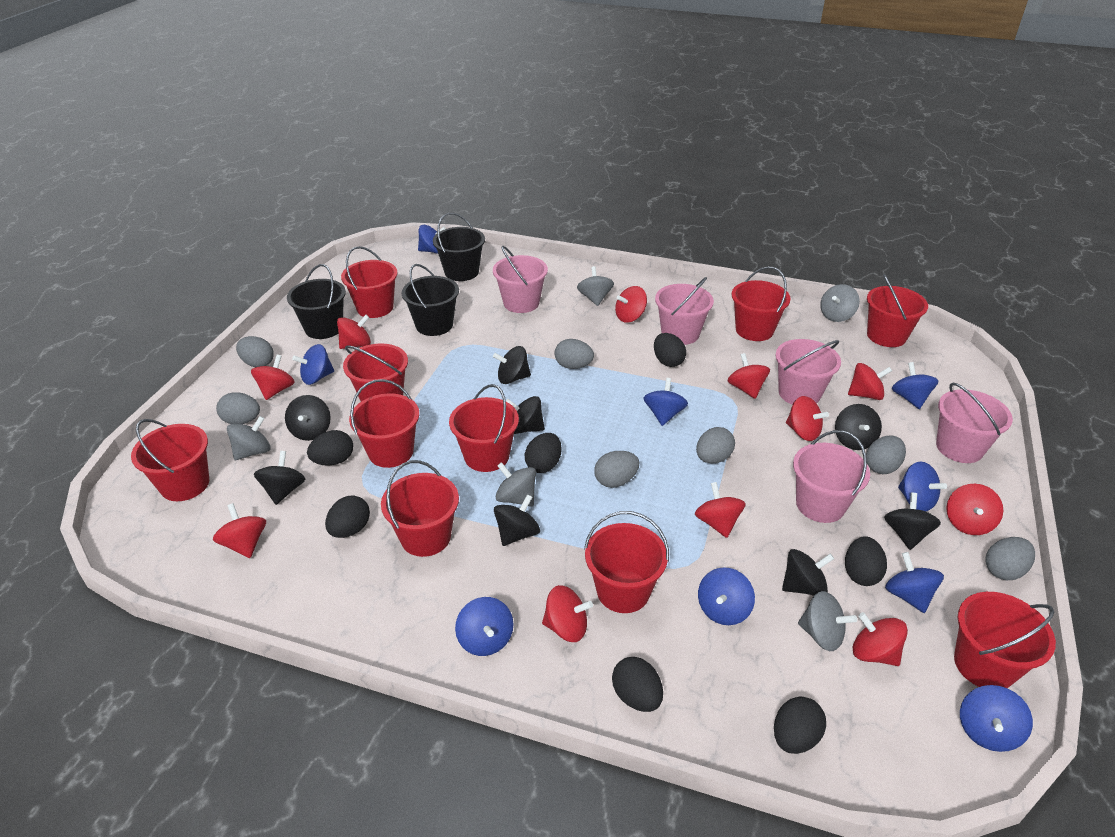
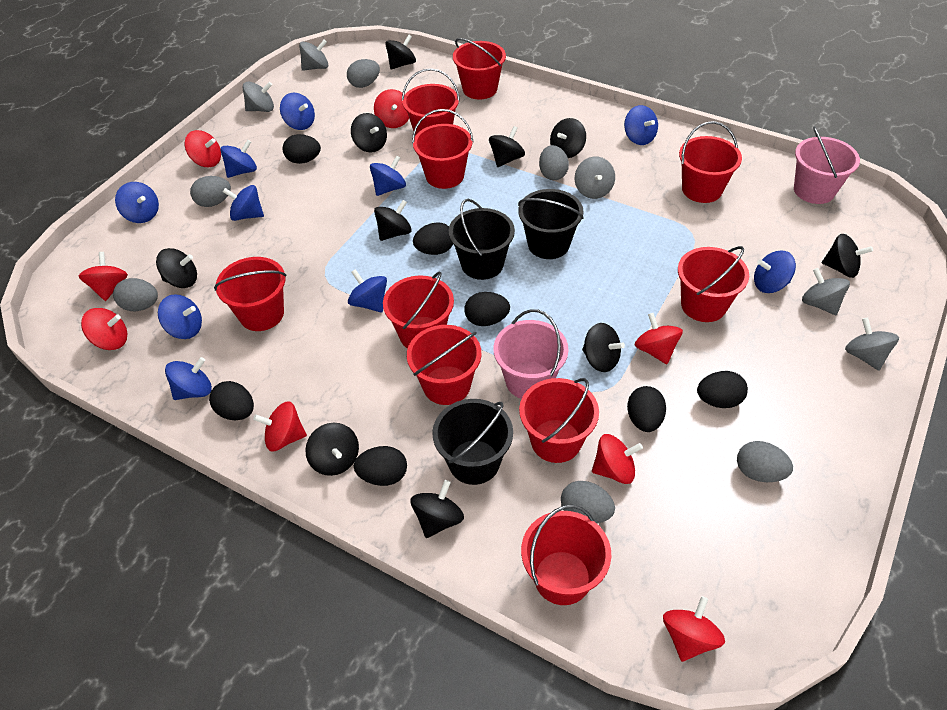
black spinning top: [254,451,305,505] [285,395,331,441] [493,346,531,384] [494,494,540,546] [506,396,545,434] [782,549,834,596] [835,404,882,450] [884,493,941,550] = 8 -> [156,248,197,288] [305,423,359,476] [351,113,387,153] [374,200,412,241] [385,34,416,70] [410,480,464,538] [489,126,525,167] [550,118,586,158] [582,323,625,372] [822,234,873,278] = 10
blue spinning top: [292,344,334,385] [418,225,446,254] [455,597,513,656] [643,378,688,426] [698,567,755,625] [885,552,944,613] [892,362,938,409] [898,461,947,511] [960,685,1033,752] = 9 -> [115,182,159,223] [158,294,202,339] [165,357,212,400] [220,140,257,178] [223,185,264,221] [280,93,315,130] [348,269,387,313] [370,155,406,196] [624,105,658,145] [754,250,796,293] = 10
grey egg: [216,392,260,424] [236,336,274,367] [554,339,594,369] [594,451,639,488] [696,427,735,464] [866,435,906,474] [985,537,1035,580] = 7 -> [113,278,158,311] [190,176,231,207] [347,59,380,88] [539,145,569,180] [561,481,615,523] [737,441,793,482] = 6
pink bucket: [493,246,548,313] [655,277,714,345] [776,339,841,405] [793,430,870,523] [936,383,1013,463] = 5 -> [493,309,568,399] [794,126,860,204] = 2
red spinning top: [213,503,266,558] [251,355,295,400] [337,315,371,349] [542,585,593,642] [615,286,647,323] [695,482,746,538] [728,353,770,399] [786,396,829,441] [848,363,892,400] [853,612,908,666] [946,484,1003,535] = 11 -> [79,252,128,301] [81,308,127,350] [185,130,221,167] [253,401,307,451] [374,89,409,128] [592,434,643,484] [635,313,683,364] [663,596,725,662] = 8

